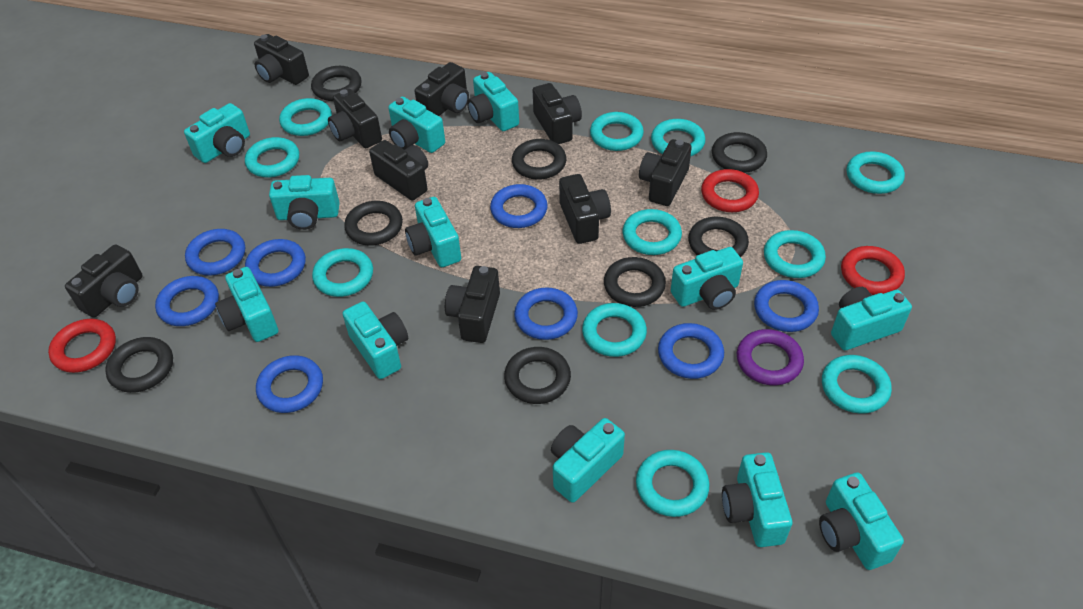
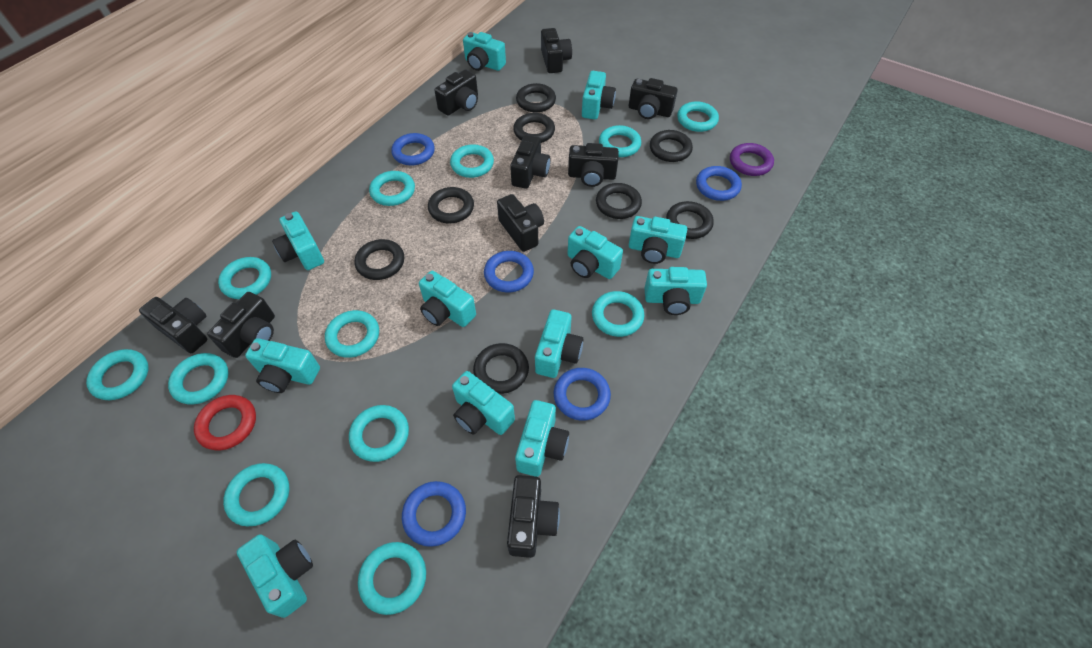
blue ring: [155,276,219,326] [185,229,245,276] [245,239,306,287] [256,355,323,413] [490,184,548,228] [514,288,578,340] [658,323,724,379] [754,280,819,332] = 8 -> [391,133,435,166] [402,481,466,547] [484,251,534,292] [554,368,611,421] [696,166,742,201] = 5
red ring: [48,319,116,373] [701,169,759,212] [841,246,905,295] = 3 -> [194,395,256,450] = 1
turquoise ring: [245,137,299,177] [279,98,332,136] [312,248,373,297] [582,303,647,357] [590,112,644,151] [622,209,682,255] [636,450,709,517] [651,119,706,157] [764,230,826,278] [822,355,892,414] [847,151,905,194] = 11 -> [86,349,149,400] [168,353,229,405] [218,257,271,299] [223,463,289,526] [325,310,379,358] [349,405,409,462] [358,542,426,615] [369,171,415,206] [450,144,494,178] [592,291,644,337] [599,125,641,157] [677,101,719,132] = 12

